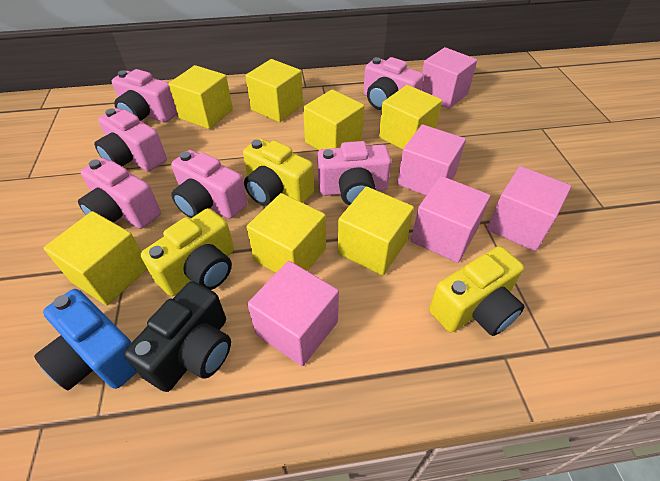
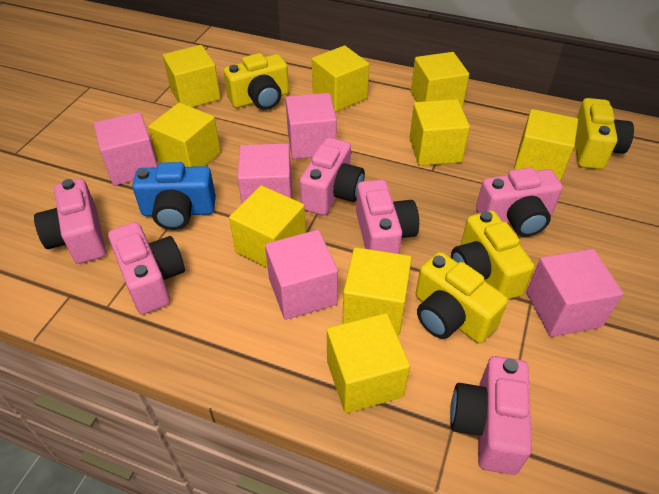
black camera: [124,281,231,392] = 1 -> none = 0
yellow camera: [141,208,234,296] [243,138,314,206] [429,246,525,336] = 3 -> [224,53,289,110] [416,252,508,343] [451,211,535,299] [575,98,634,170] = 4
yellow cube: [44,211,147,305] [168,65,233,129] [246,59,303,122] [247,193,326,273] [303,89,364,150] [338,187,414,276] [379,85,442,149] = 7 -> [148,103,221,167] [163,45,221,107] [229,185,306,268] [312,46,369,112] [327,313,410,413] [342,247,412,335] [409,99,470,166] [411,52,469,108] [514,109,578,181] = 9

